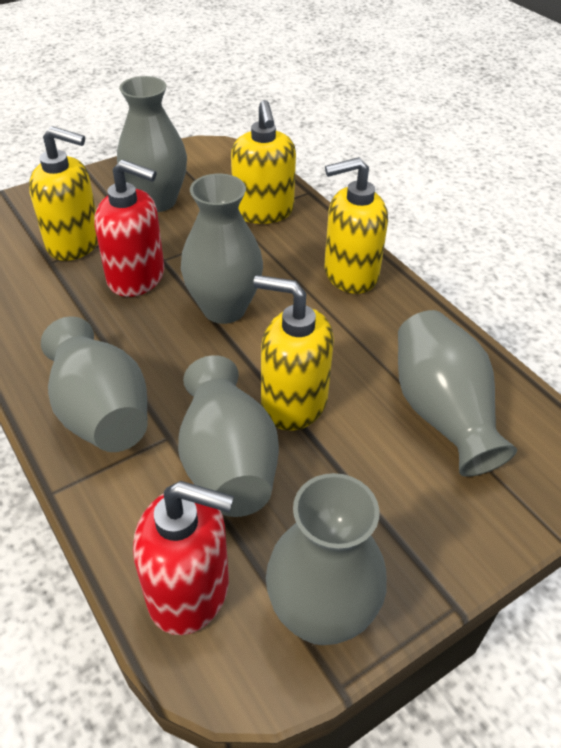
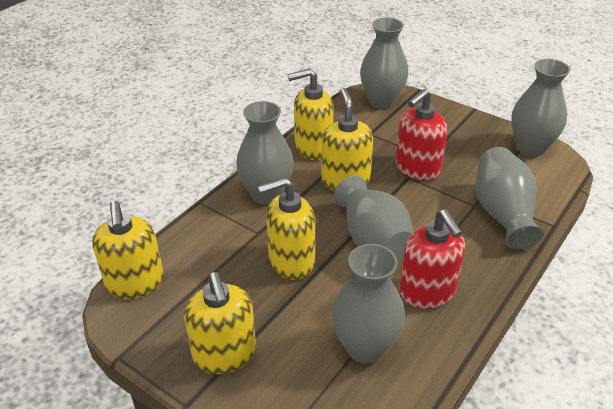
yellow soap dispenser: [29,126,98,261] [231,100,296,224] [253,275,334,431] [324,157,388,294] = 4 -> [92,201,164,299] [184,272,256,374] [258,177,315,280] [288,68,334,160] [321,88,373,191] = 5

